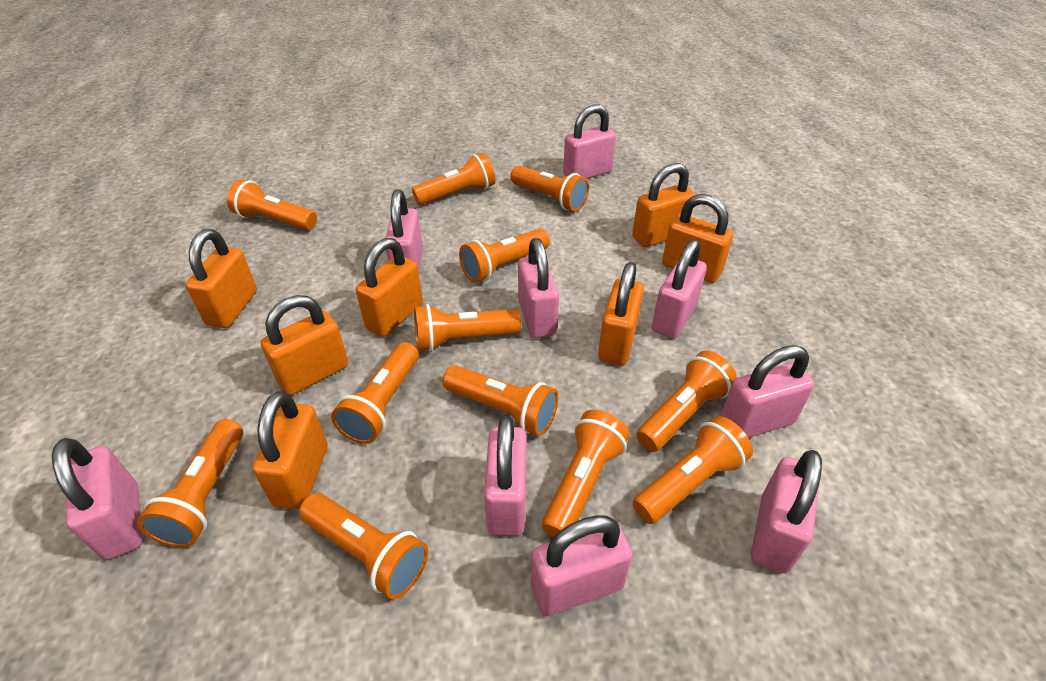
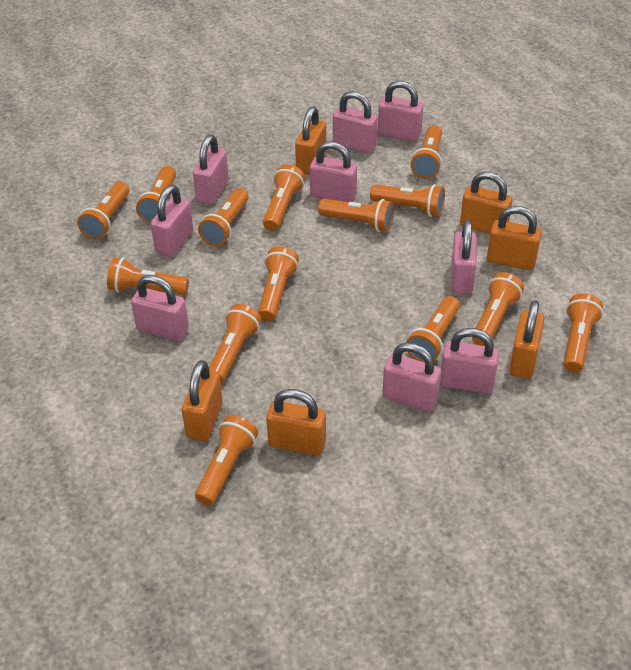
orange flashlight: [137,419,243,547] [227,179,317,230] [299,493,428,599] [331,342,419,444] [412,153,495,205] [414,304,521,352] [442,365,558,436] [459,229,550,283] [510,166,589,211] [542,410,630,537] [633,416,753,524] [636,351,737,452] = 12 -> [77,182,129,240] [107,258,189,295] [136,166,176,223] [195,415,258,506] [198,188,249,246] [209,304,262,383] [258,246,299,321] [263,164,305,231] [318,199,394,232] [370,184,445,217] [406,296,460,362] [411,125,442,179] [472,272,524,346] [564,293,603,373] = 14
orange padlock: [186,229,257,328] [252,391,328,509] [261,295,349,395] [356,238,423,337] [598,262,644,365] [632,163,695,247] [662,194,733,283] = 7 -> [182,360,223,441] [266,389,326,456] [295,106,326,175] [460,172,512,234] [487,206,542,270] [509,300,544,379] = 6

